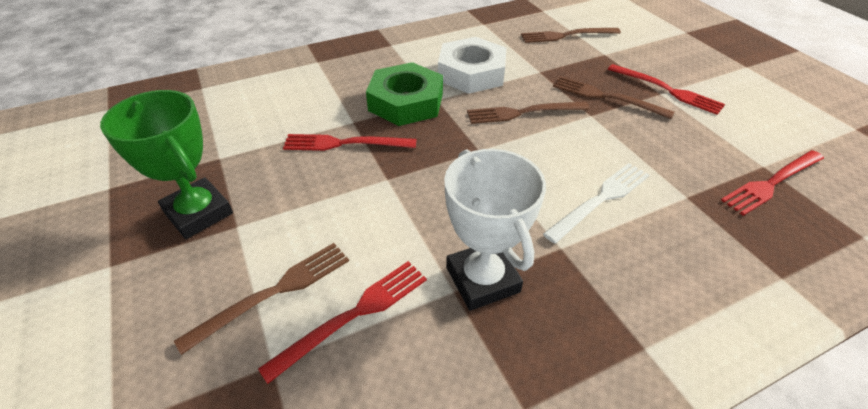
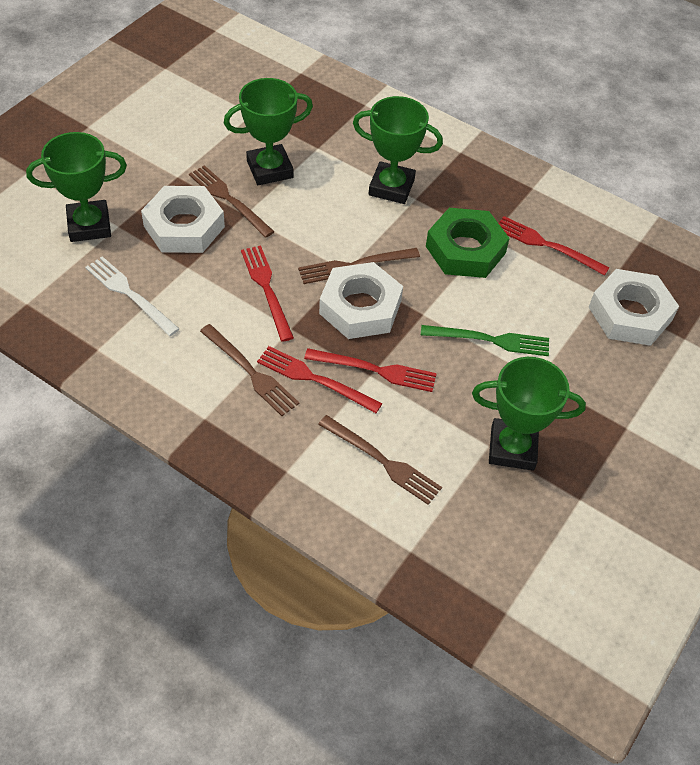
green fork: none = 0 -> [421,325,549,356] = 1
green trophy: [100,90,233,239] = 1 -> [26,132,127,242] [224,78,313,185] [353,96,443,204] [472,357,586,471] = 4
white nut: [438,37,506,94] = 1 -> [141,186,225,253] [319,262,403,339] [589,269,679,346] = 3
white trophy: [444,149,546,311] = 1 -> none = 0

